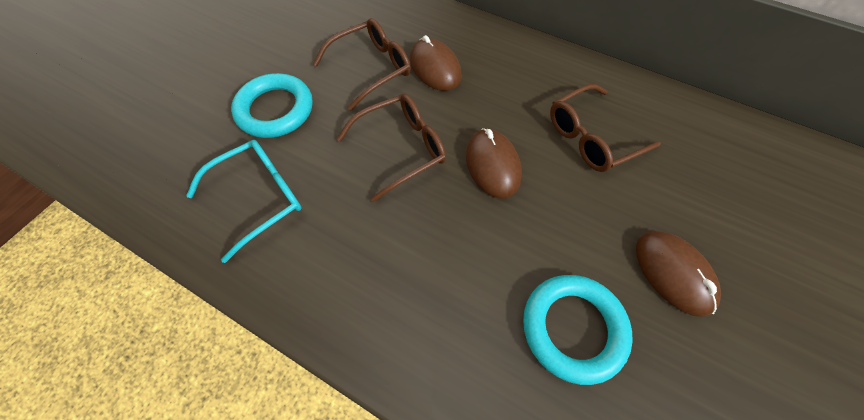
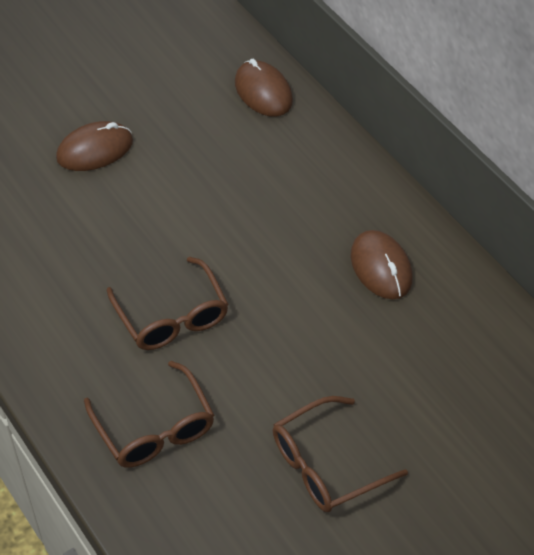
turquoise glasses: [186,140,302,263] = 1 -> none = 0
turquoise ring: [231,73,313,138] [523,275,633,385] = 2 -> none = 0

